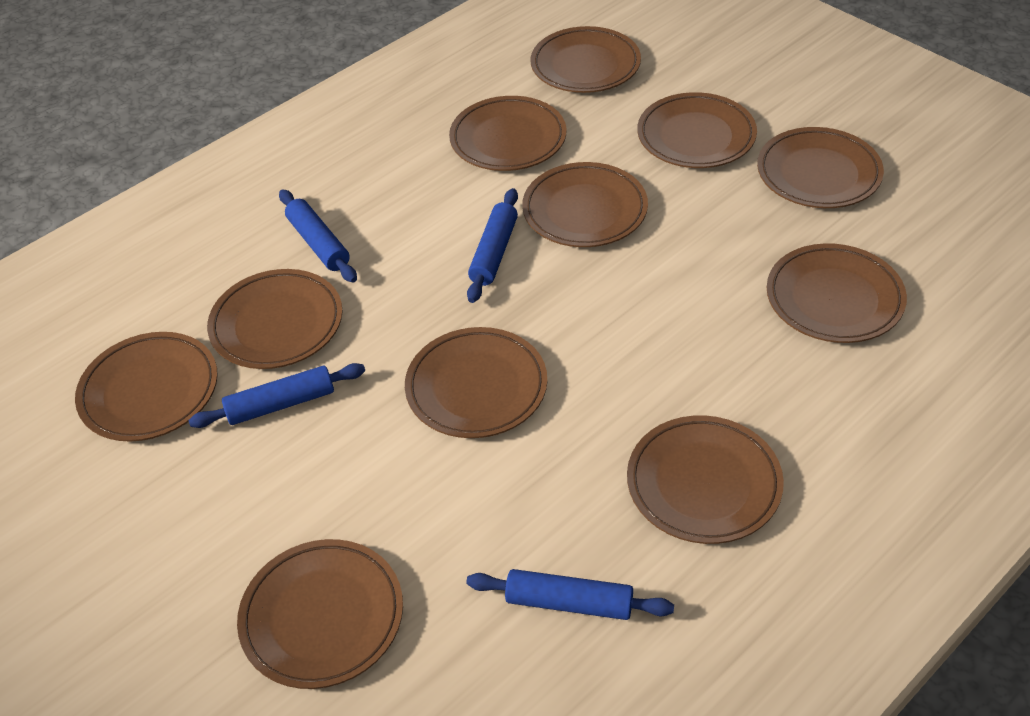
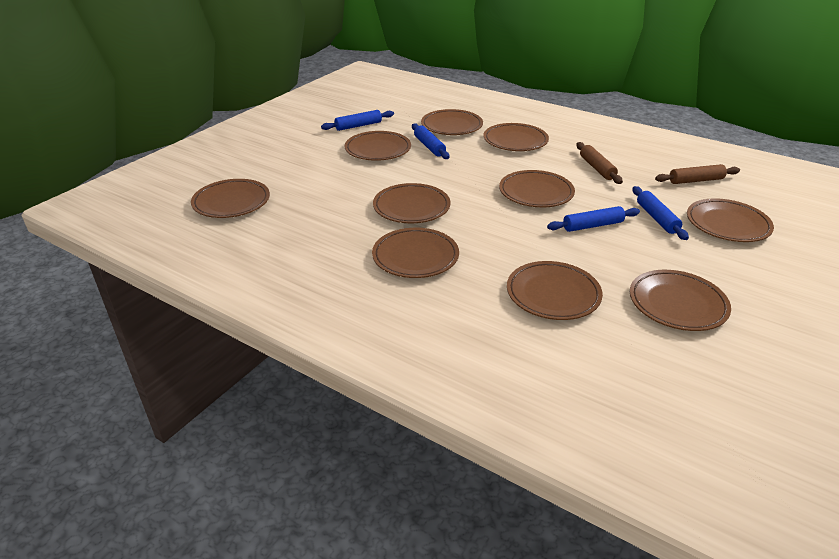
brown plate: [75,332,218,442] [207,269,343,369] [237,539,403,689] [405,327,547,438] [449,96,566,171] [522,162,648,247] [531,26,641,93] [627,415,784,544] [637,92,757,168] [757,127,884,208] [767,243,907,343] = 11 -> [191,179,270,218] [345,131,411,161] [372,228,459,278] [373,183,451,223] [421,109,483,135] [483,123,549,151] [499,170,575,207] [507,261,603,320] [630,270,731,331] [687,198,774,242] = 10
brown rolling pin: none = 0 -> [576,142,623,184] [655,164,740,184] = 2

